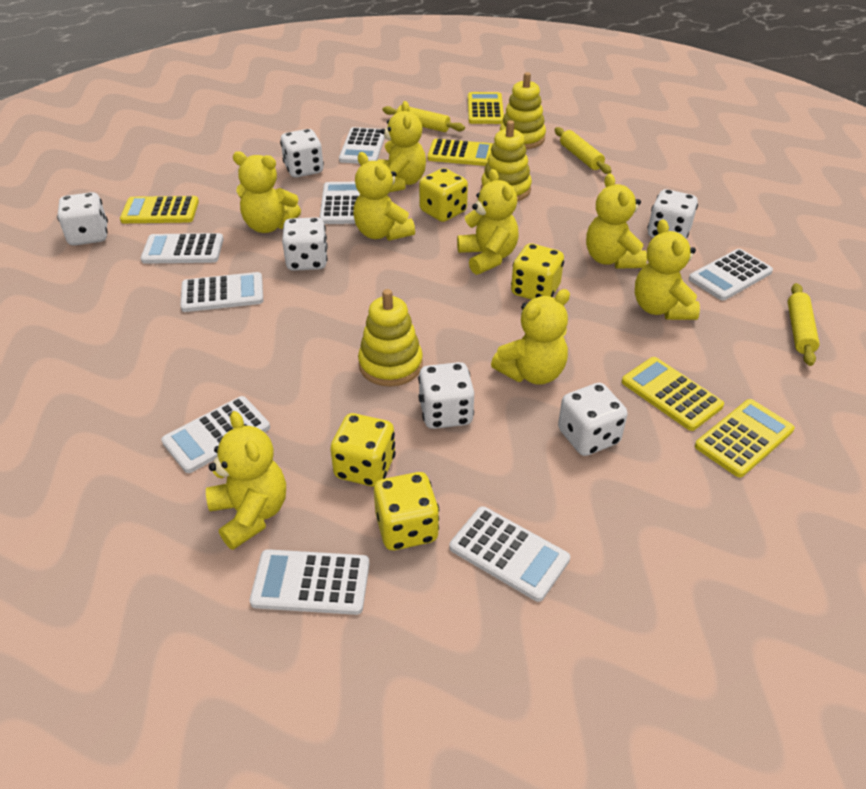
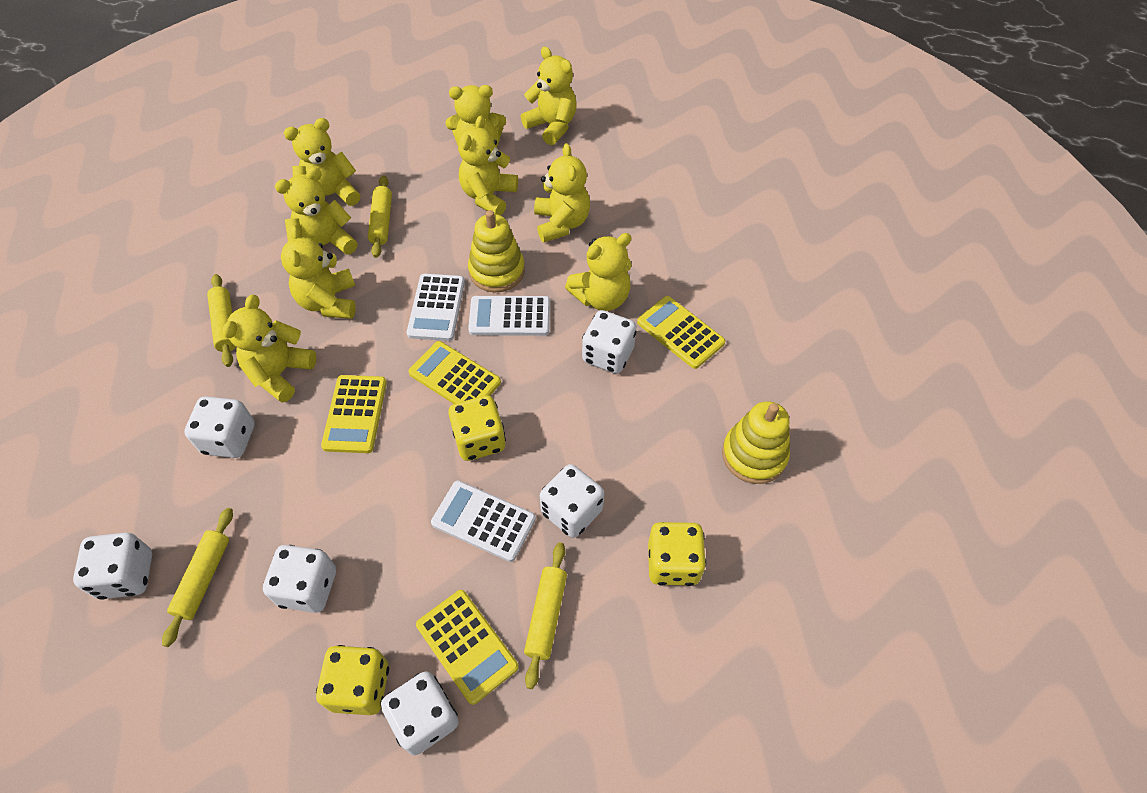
white calculator: [141,233,224,264] [161,396,270,473] [180,272,263,312] [250,549,369,615] [320,182,360,224] [339,127,385,164] [449,506,570,602] [689,249,773,301] = 8 -> [407,274,465,341] [431,480,536,562] [468,296,550,336] = 3
yellow calculator: [120,196,199,223] [427,139,493,166] [468,92,504,124] [622,357,724,431] [695,399,795,477] = 5 -> [321,375,387,453] [408,341,501,404] [416,590,519,705] [637,296,726,369] = 4
yellow dice: [330,413,396,487] [374,472,439,550] [419,168,468,222] [511,243,564,300] = 4 -> [316,645,389,715] [448,395,506,461] [648,522,706,586] = 3
yellow rolling pin: [382,105,465,132] [555,127,612,174] [788,283,820,366] = 3 -> [162,508,233,647] [207,274,236,367] [368,175,392,258] [524,542,567,689] = 4
yellow stacking toy: [358,289,423,387] [481,120,532,201] [500,72,546,149] = 3 -> [468,210,525,292] [722,401,790,484] = 2
yellow teddy bear: [206,411,286,550] [233,152,301,233] [353,152,415,241] [377,101,426,192] [457,169,519,275] [491,289,570,385] [586,173,647,269] [635,219,700,320] = 8 -> [223,295,316,403] [275,167,357,255] [281,225,356,319] [284,118,360,206] [446,85,506,147] [458,116,518,215] [521,47,577,145] [534,143,590,242] [565,233,632,311] = 9

